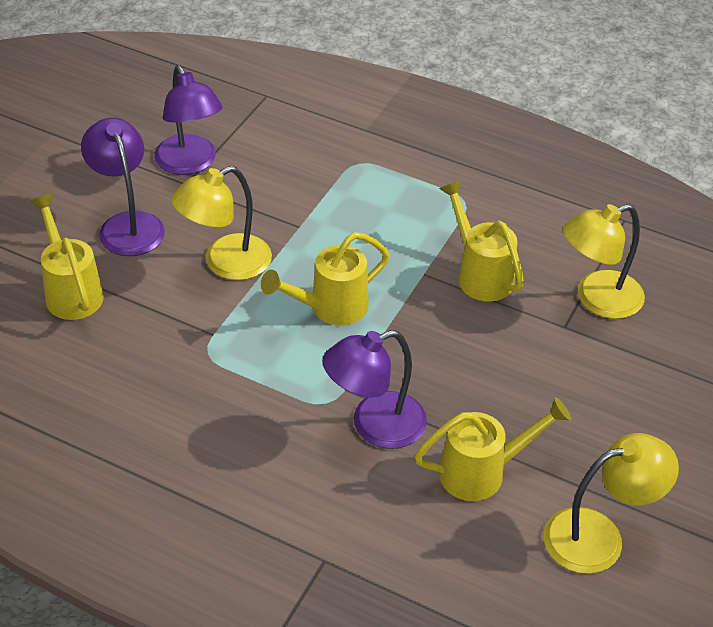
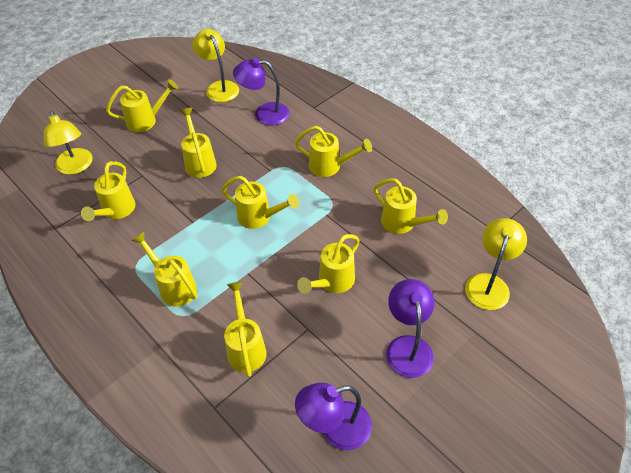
yellow watering can: [30,194,104,320] [261,232,390,325] [415,397,571,501] [439,180,524,302] = 4 -> [81,161,136,221] [106,79,178,132] [132,232,197,307] [180,108,217,178] [222,176,299,229] [224,282,267,377] [295,126,372,177] [297,234,360,294] [373,178,448,234] = 9

